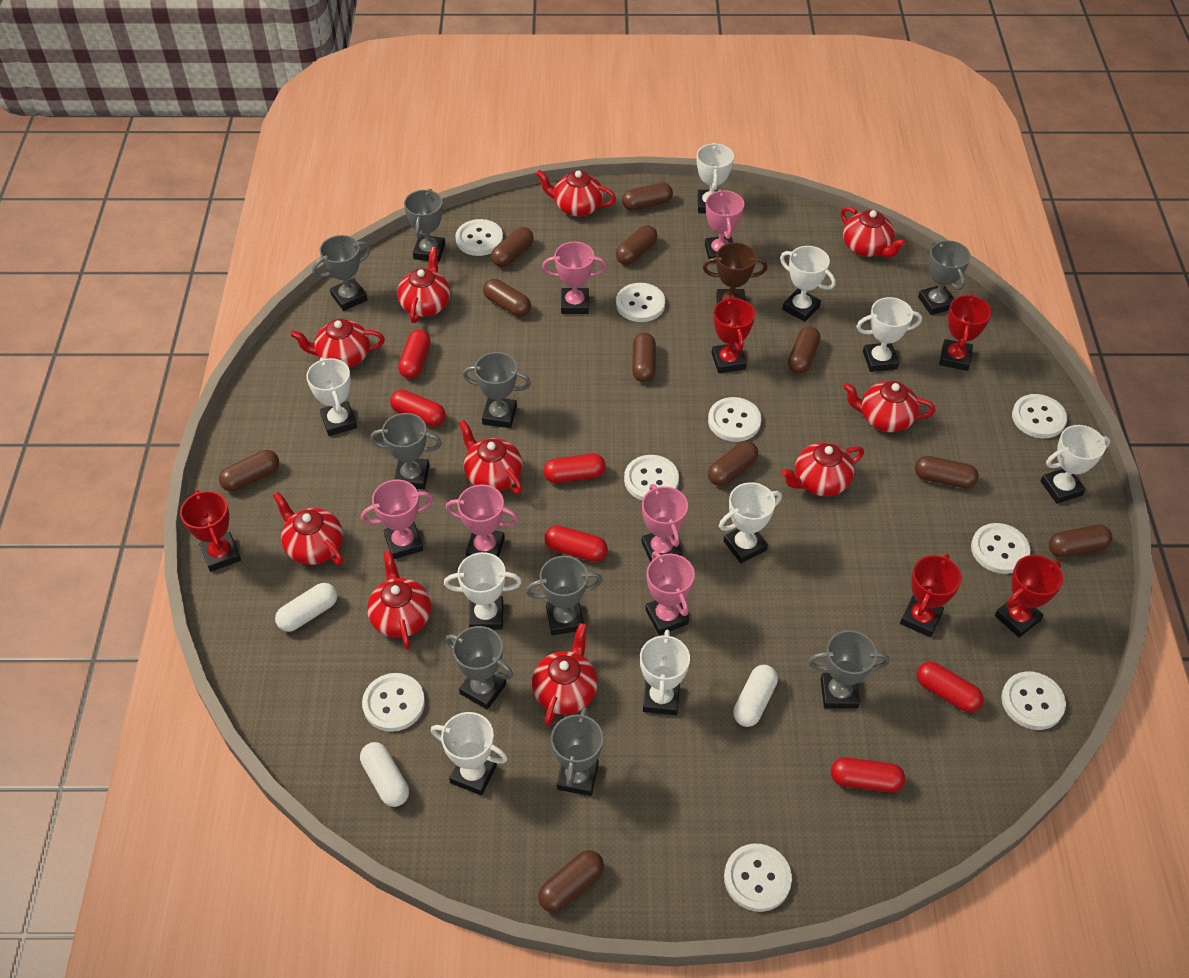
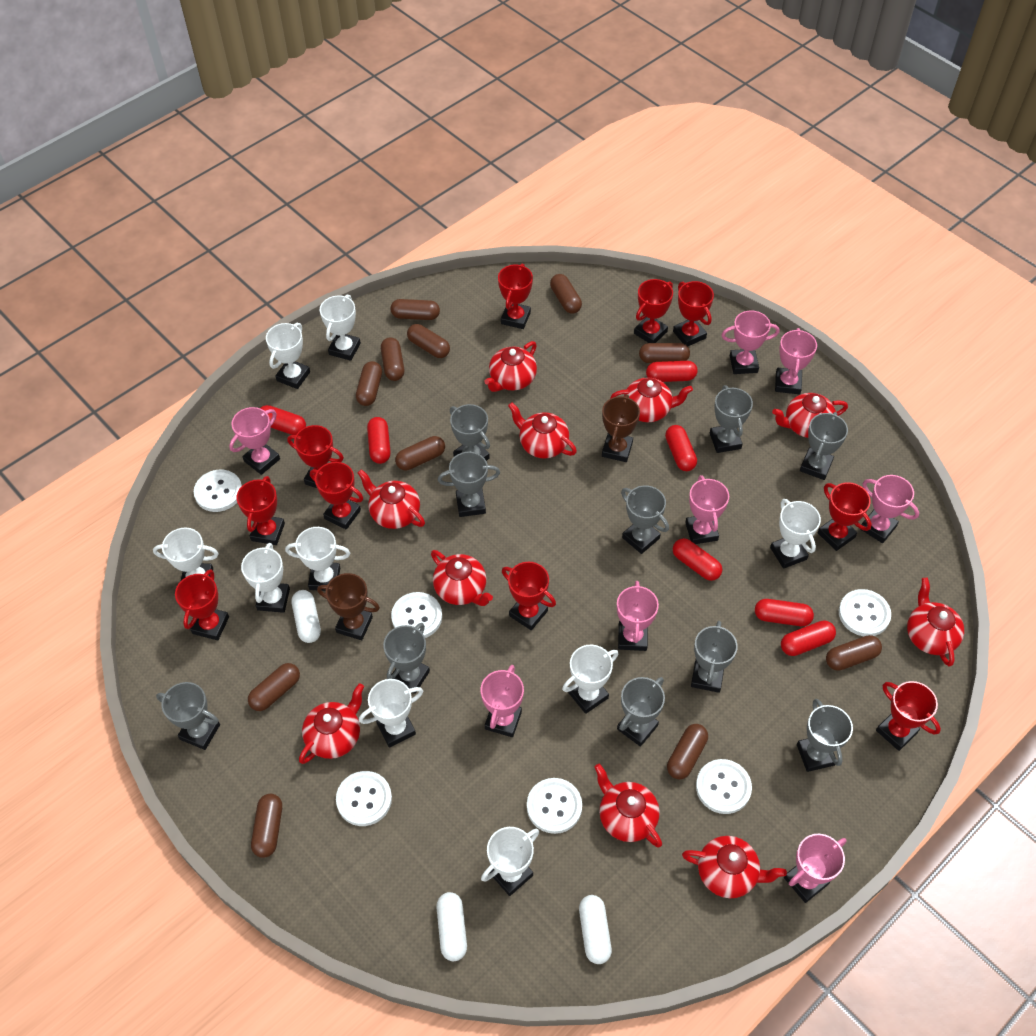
brown trophy: [703,243,768,304] = 1 -> [317,573,380,640] [602,394,640,462] = 2
grey trophy: [312,235,371,311] [370,413,442,489] [404,189,445,262] [445,626,513,710] [463,352,531,428] [525,556,602,635] [551,708,603,796] [808,630,890,708] [918,240,971,315] = 9 -> [156,682,220,750] [383,623,430,694] [438,452,500,517] [450,404,490,461] [617,677,665,747] [621,485,669,554] [691,621,738,693] [710,385,753,453] [797,699,853,772] [800,412,848,480] = 10
pink trophy: [361,480,433,559] [446,484,518,558] [542,242,607,314] [641,484,688,562] [645,551,695,635] [705,189,744,262] = 6 -> [229,407,280,475] [480,665,524,737] [617,581,659,651] [685,475,729,544] [722,310,780,374] [775,328,817,394] [784,834,846,903] [860,475,919,543] = 8
red capsule: [390,390,446,426] [398,330,431,379] [543,453,606,483] [544,525,608,562] [831,757,905,793] [917,662,984,712] = 6 -> [260,405,306,435] [367,417,391,464] [646,361,697,382] [665,425,697,471] [673,538,722,581] [755,599,814,626] [781,620,836,656] = 7
red trophy: [180,490,241,572] [712,296,755,373] [900,554,962,637] [940,294,992,371] [995,555,1063,638] = 5 -> [175,569,229,640] [237,476,285,545] [287,425,344,488] [310,462,363,529] [498,264,533,329] [502,562,556,630] [634,279,673,343] [673,281,714,346] [818,482,872,551] [876,681,941,751] = 10
white button: [362,673,425,732] [456,219,503,256] [616,283,665,322] [624,455,679,500] [708,397,761,442] [724,844,792,912] [971,523,1030,574] [1001,672,1066,730] [1012,394,1067,438] = 9 -> [194,470,242,512] [336,771,392,826] [391,592,442,638] [527,778,582,834] [696,759,752,814] [839,589,891,636] = 6

